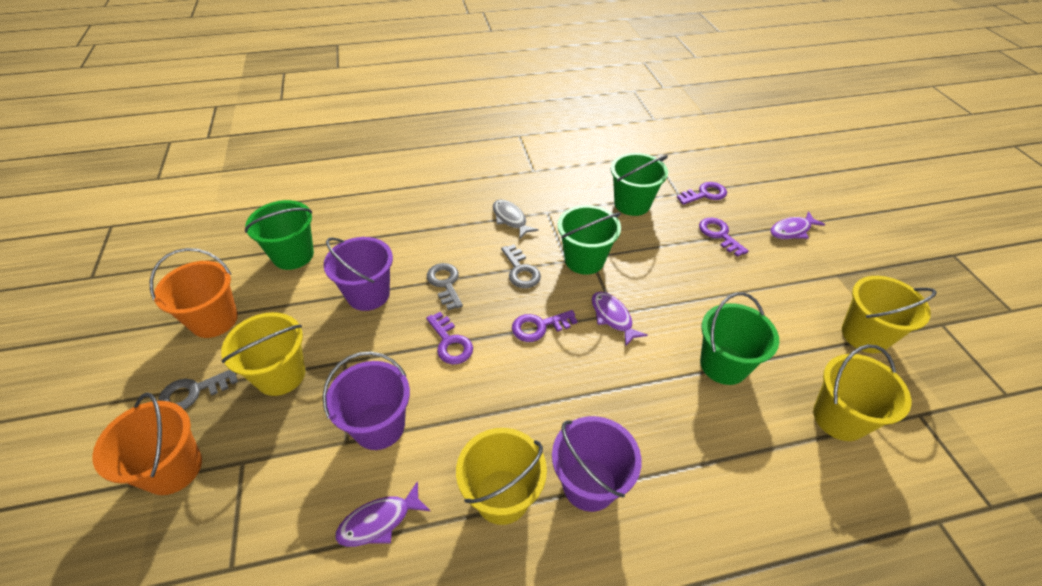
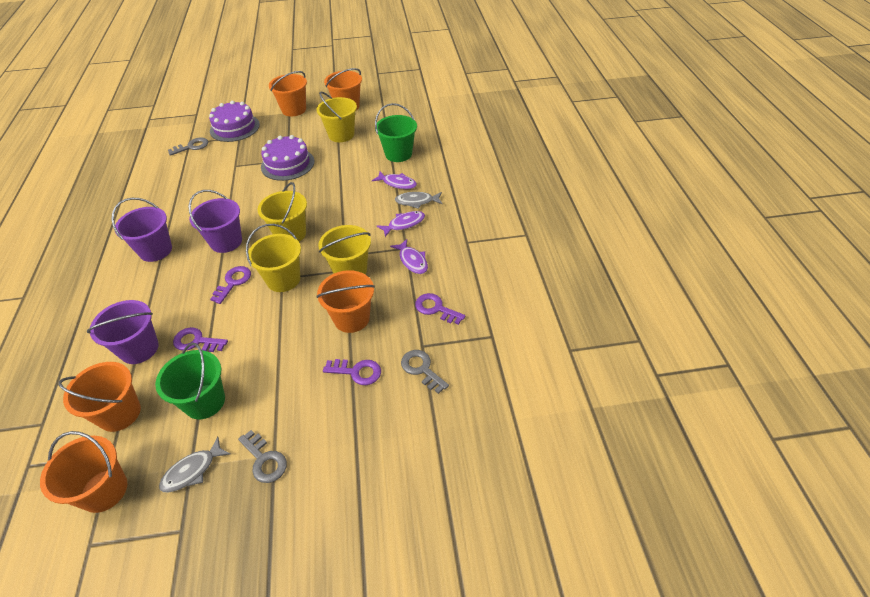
green bucket: [245,200,314,270] [558,205,621,275] [611,153,668,216] [700,292,779,385] = 4 -> [155,343,225,419] [375,103,417,162] = 2
grey fish: [493,199,539,239] = 1 -> [159,437,230,492] [395,192,442,209] = 2
orange bucket: [92,393,202,495] [150,248,238,338] = 2 -> [40,431,127,513] [58,362,141,432] [269,71,307,116] [316,270,375,333] [324,68,362,110] = 5
purple cake: none = 0 -> [209,101,260,142] [261,135,314,181] = 2

